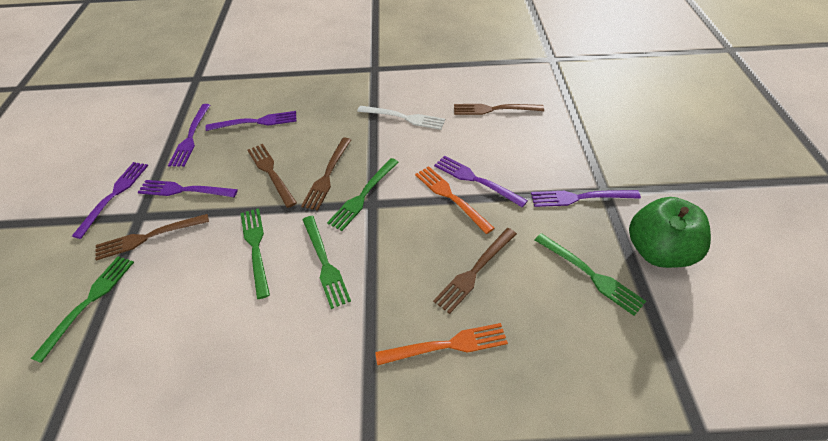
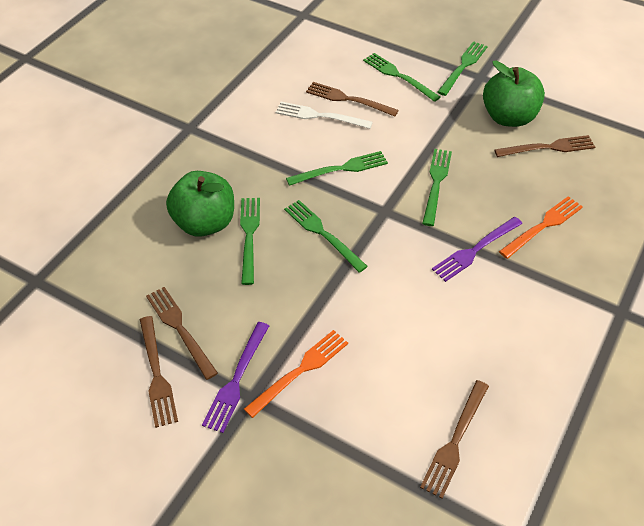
green apple: [629,197,711,268] = 1 -> [166,171,234,237] [483,60,545,127] = 2
green fork: [31,256,134,363] [241,208,270,299] [303,216,351,309] [327,158,399,231] [535,233,646,316] = 5 -> [240,198,260,285] [284,200,368,273] [286,151,388,186] [363,53,440,102] [422,149,452,226] [438,41,488,96] = 6
purple fork: [72,162,148,239] [138,180,238,197] [168,104,210,167] [205,111,296,131] [434,156,528,208] [531,190,641,207] = 6 -> [202,322,269,433] [432,217,523,282] = 2

